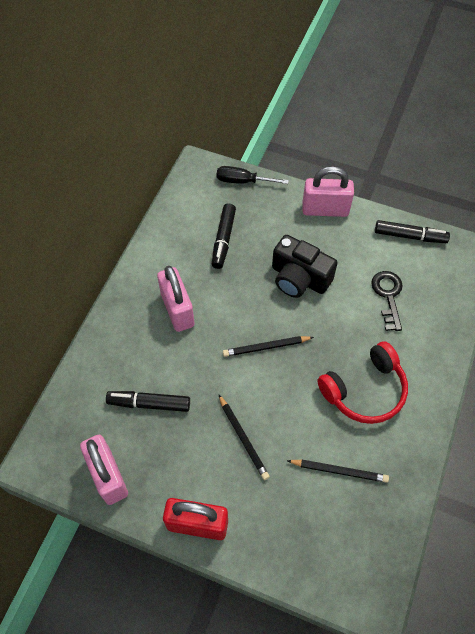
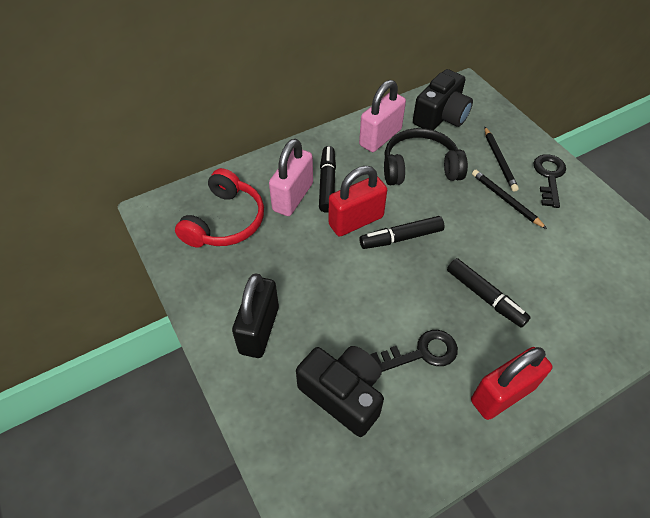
black camera: [272,235,338,298] = 1 -> [296,346,384,437] [413,69,473,130] = 2
black headphones: none = 0 -> [384,128,468,185] = 1
black key: [371,271,403,331] = 1 -> [370,330,458,372] [534,154,566,208] = 2
black padlock: none = 0 -> [232,273,279,358] = 1
black pencil: [218,394,270,480] [223,336,314,357] [287,460,389,483] = 3 -> [472,169,547,229] [485,127,519,192] = 2
black screwdriver: [216,166,289,184] = 1 -> none = 0
pink padlock: [80,435,128,505] [157,266,195,332] [302,166,354,217] = 3 -> [269,139,313,216] [359,80,406,152] = 2
red padlock: [163,498,228,540] = 1 -> [329,166,387,237] [471,347,552,420] = 2

